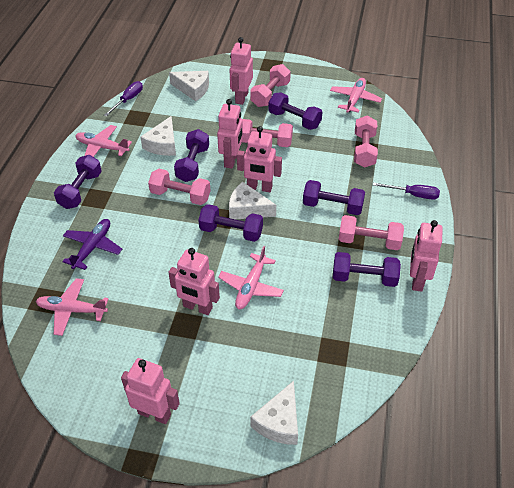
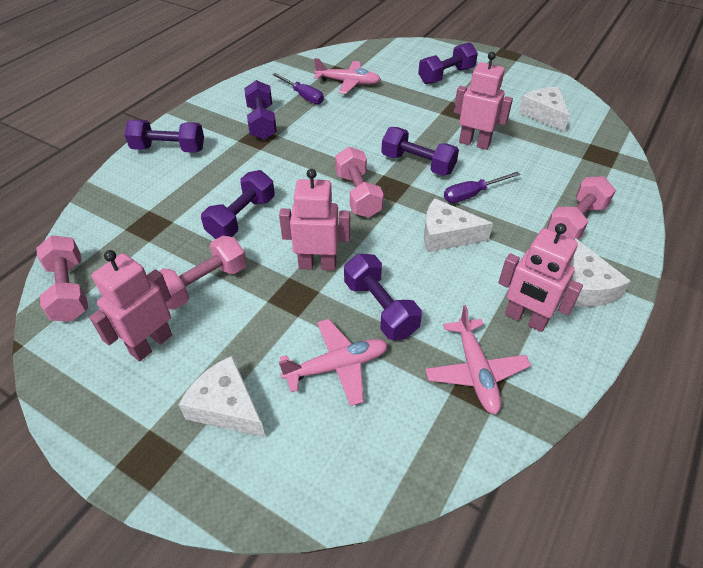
pink dumbbell: [148,169,211,205] [242,119,293,147] [250,64,291,107] [339,215,404,250] [354,116,378,168] = 5 -> [36,235,88,321] [159,236,247,309] [335,147,384,218] [547,176,616,240] = 4
pink plane: [36,278,108,336] [75,125,132,157] [218,246,284,309] [330,78,382,113] = 4 -> [279,319,388,406] [314,58,381,94] [425,305,531,414] = 3
pink robot: [121,358,180,424] [168,248,220,315] [217,99,243,169] [230,37,253,105] [237,126,282,192] [410,220,443,292] = 6 -> [89,250,172,361] [279,169,350,270] [454,52,513,150] [498,223,583,332] = 4
purple plane: [62,219,122,270] = 1 -> none = 0

